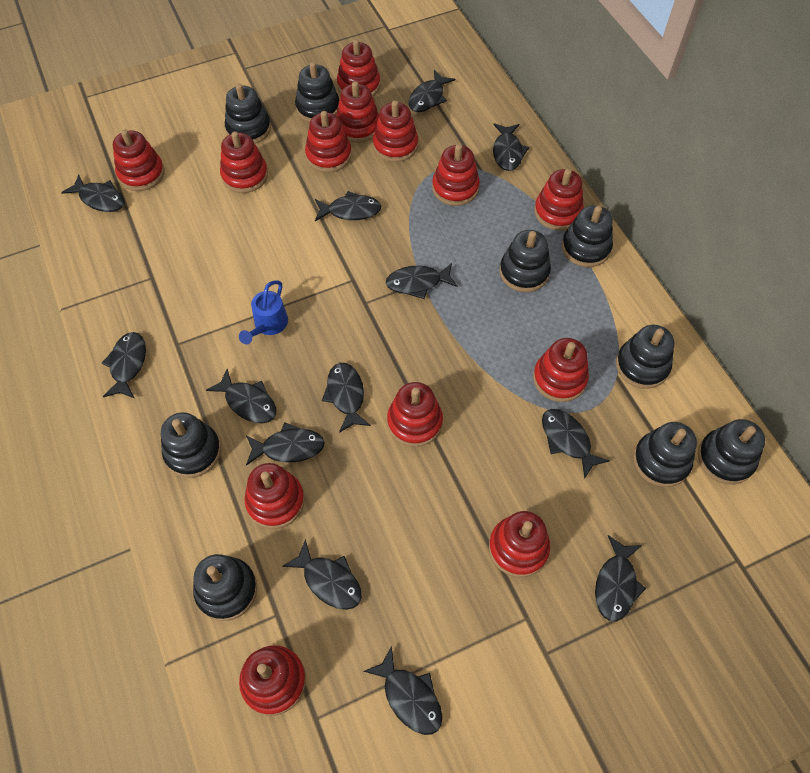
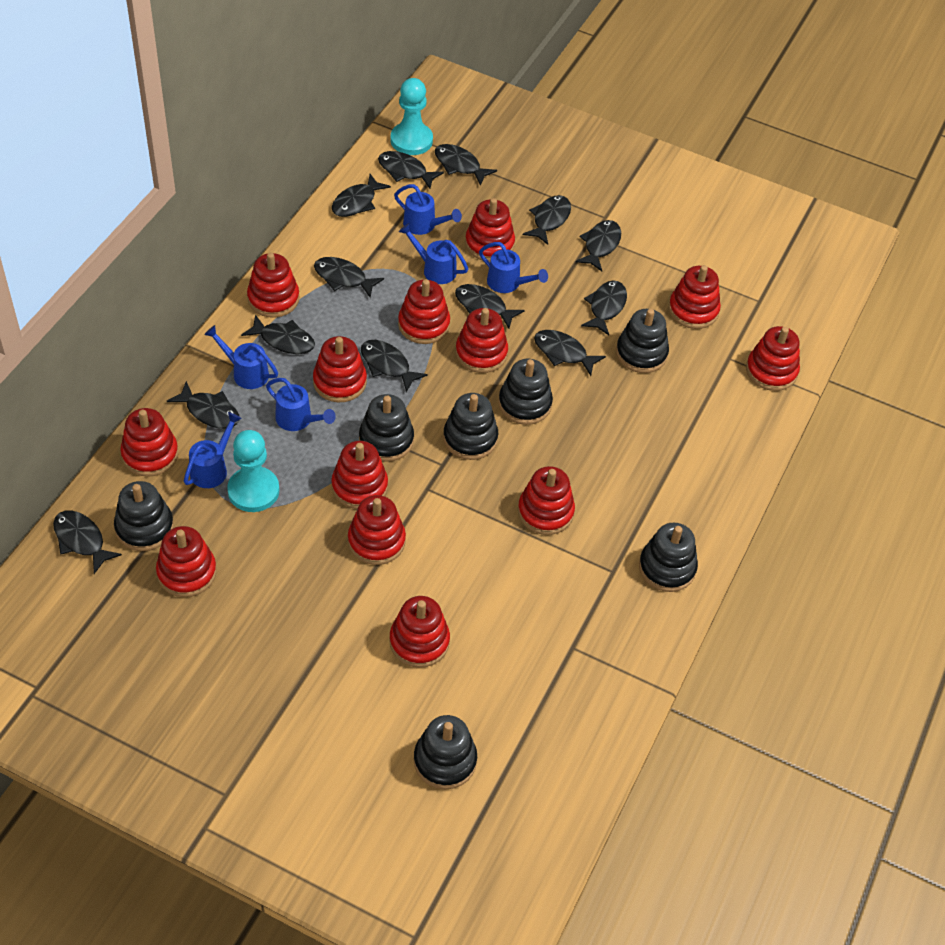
black stacking toy: [161,412,221,478] [193,554,257,621] [225,84,271,144] [295,62,339,122] [500,230,551,292] [562,205,613,267] [616,325,675,389] [633,422,697,487] [698,419,765,485] = 9 -> [114,481,174,551] [359,394,414,462] [414,715,477,789] [443,393,498,460] [498,359,553,425] [616,309,669,373] [639,522,698,592] = 7
blue watering can: [239,280,288,344] = 1 -> [184,412,242,488] [204,325,278,389] [266,378,336,431] [394,184,462,235] [399,223,468,284] [479,242,548,293] = 6
turquoise pawn: none = 0 -> [227,430,279,512] [390,78,433,155] = 2

